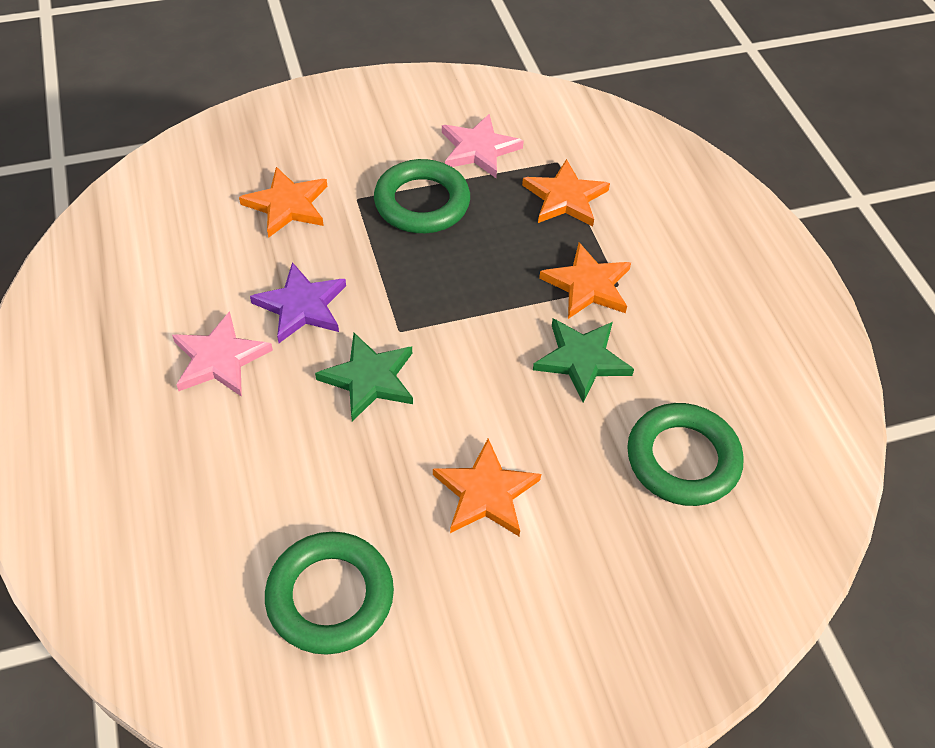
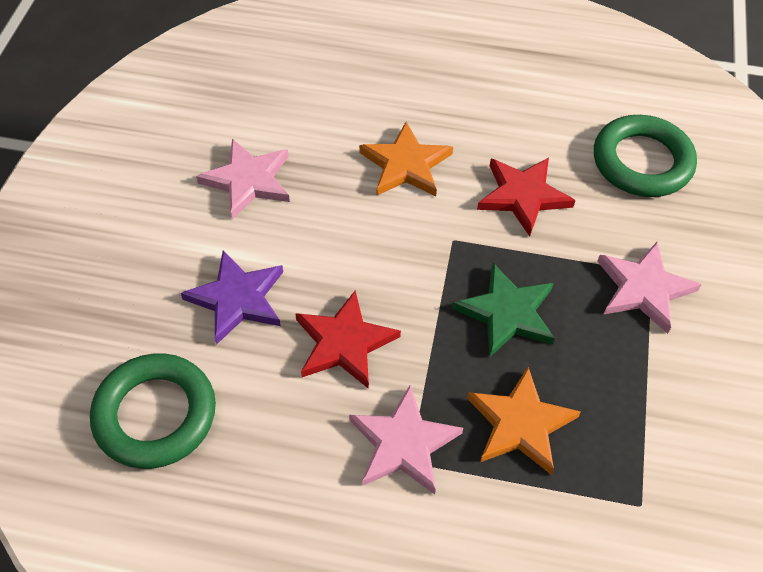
green ring: [265,532,394,655] [374,159,470,233] [627,403,744,506] = 3 -> [90,353,216,469] [594,115,697,197] = 2
green star: [315,333,413,421] [533,319,634,403] = 2 -> [453,263,555,358] = 1
orange star: [239,167,327,238] [433,438,541,536] [522,159,610,227] [539,243,631,319] = 4 -> [359,122,453,196] [467,367,581,475] = 2
pink star: [172,311,273,397] [442,114,524,178] = 2 -> [196,139,290,219] [349,385,463,494] [597,242,702,334] = 3
red star: none = 0 -> [295,290,401,389] [477,157,576,237] = 2

